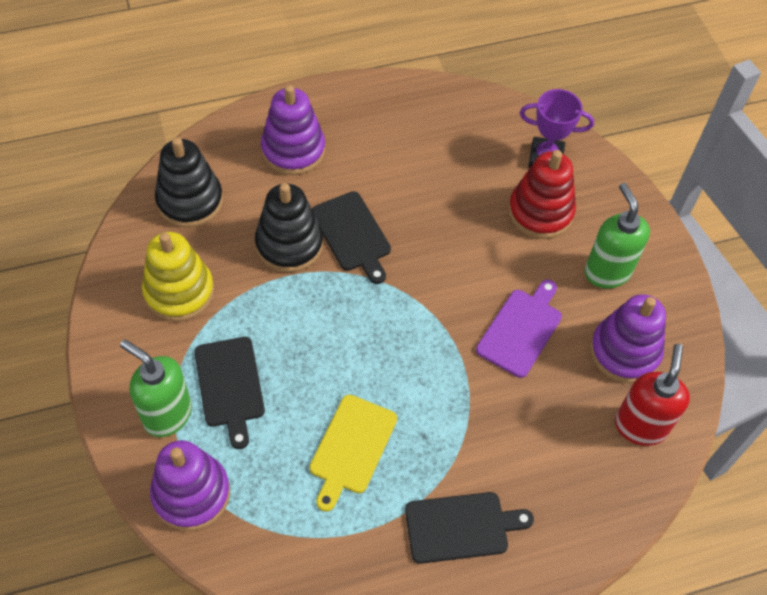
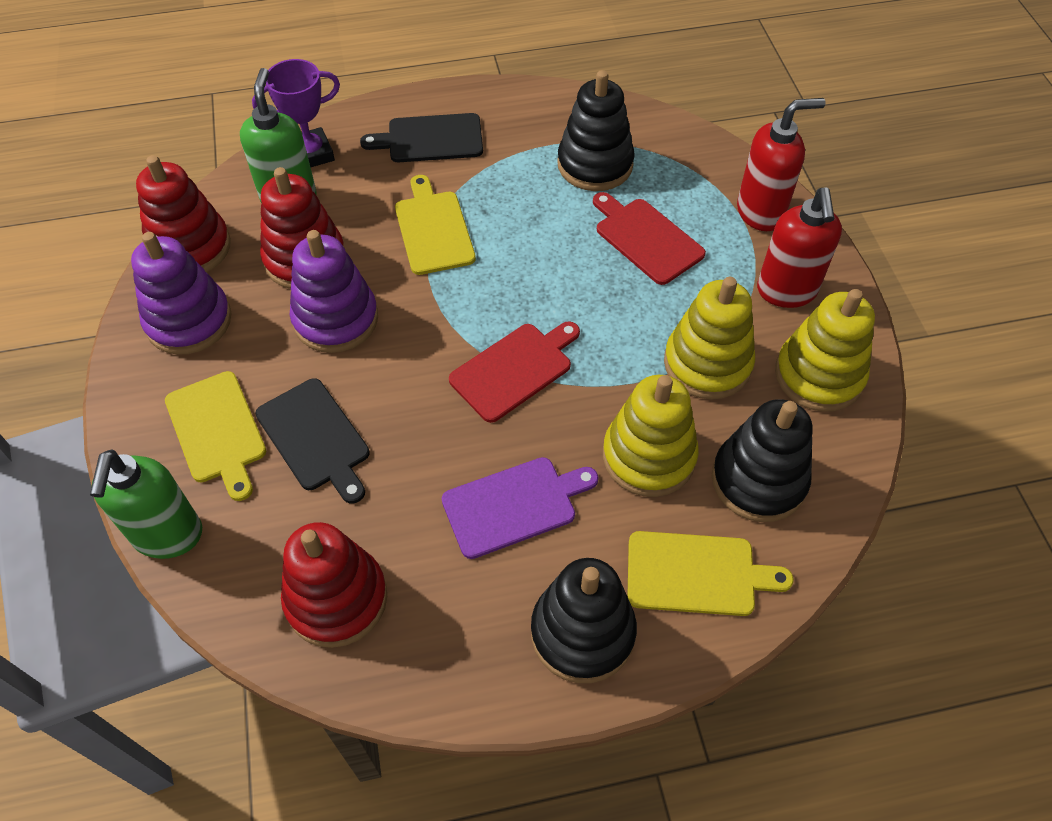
black cutting board: [194,337,265,449] [312,191,391,284] [405,492,534,564] = 3 -> [255,378,370,504] [360,113,483,162] = 2
black stacking toy: [155,137,223,228] [255,183,323,273] = 2 -> [531,558,637,683] [557,70,635,191] [712,399,813,522] = 3
purple stacking toy: [150,440,230,531] [261,85,326,175] [590,294,666,383] = 3 -> [131,232,232,355] [290,230,378,353] = 2
red cutting board: none = 0 -> [449,321,580,423] [593,192,706,285] = 2
red soap dispenser: [615,344,690,446] = 1 -> [737,98,826,231] [757,187,842,308] = 2
red stacking toy: [508,150,576,239] = 1 -> [136,155,231,272] [260,167,345,289] [281,522,387,648] = 3
yellow cutting board: [309,394,397,512] = 1 -> [165,371,266,501] [395,175,476,275] [627,531,794,616] = 3
yellow stacking toy: [142,232,214,322] = 1 -> [603,375,699,497] [664,277,755,399] [775,289,875,412] = 3

